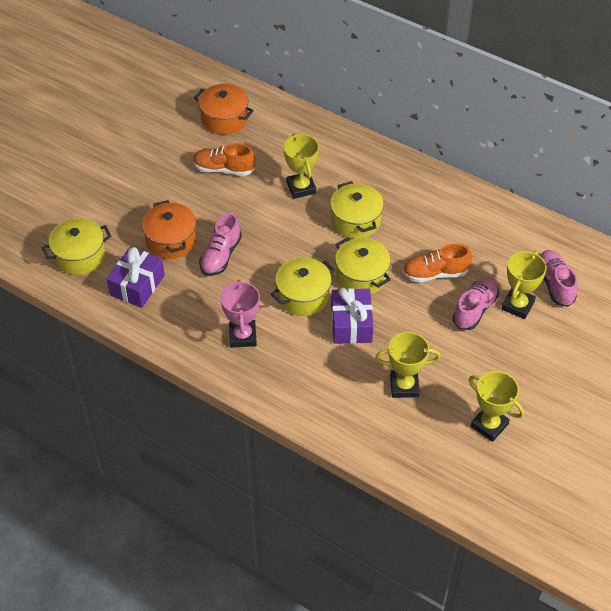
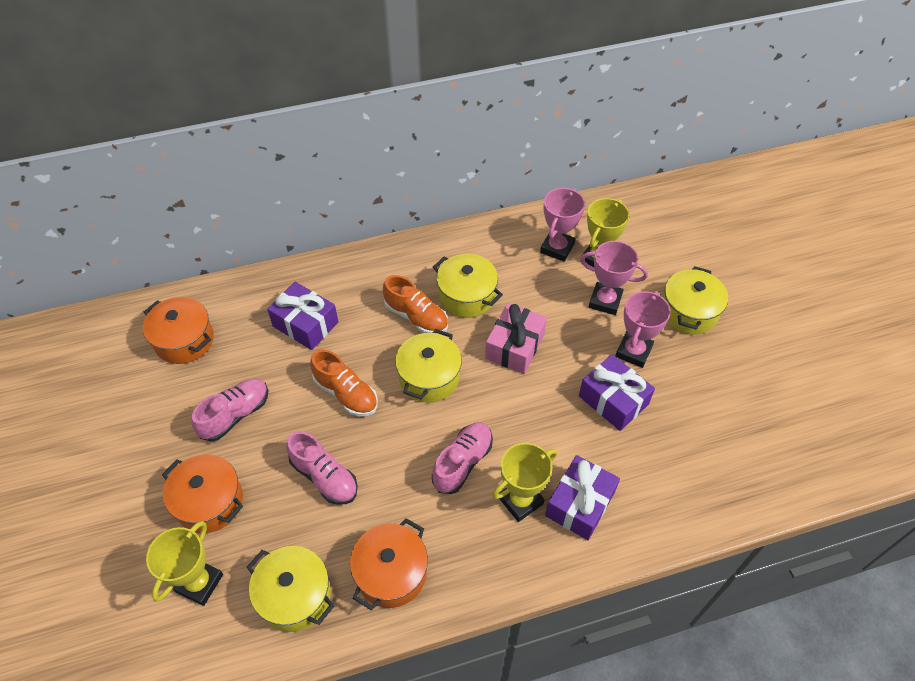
orange pot: [142,200,196,259] [194,84,254,135] = 2 -> [143,297,214,364] [162,454,243,533] [350,518,428,610] = 3
pink gift: none = 0 -> [485,303,547,374] = 1
pink trophy: [220,279,260,348] = 1 -> [540,188,585,262] [580,241,648,315] [615,291,671,368] = 3
purple gift: [107,247,165,308] [331,288,374,344] = 2 -> [267,282,338,350] [545,455,620,540] [579,354,655,431] = 3
yellow trophy: [283,133,319,199] [375,332,440,398] [469,371,524,442] [501,251,547,319] = 4 -> [146,521,223,606] [492,443,557,522] [581,198,629,267] = 3

